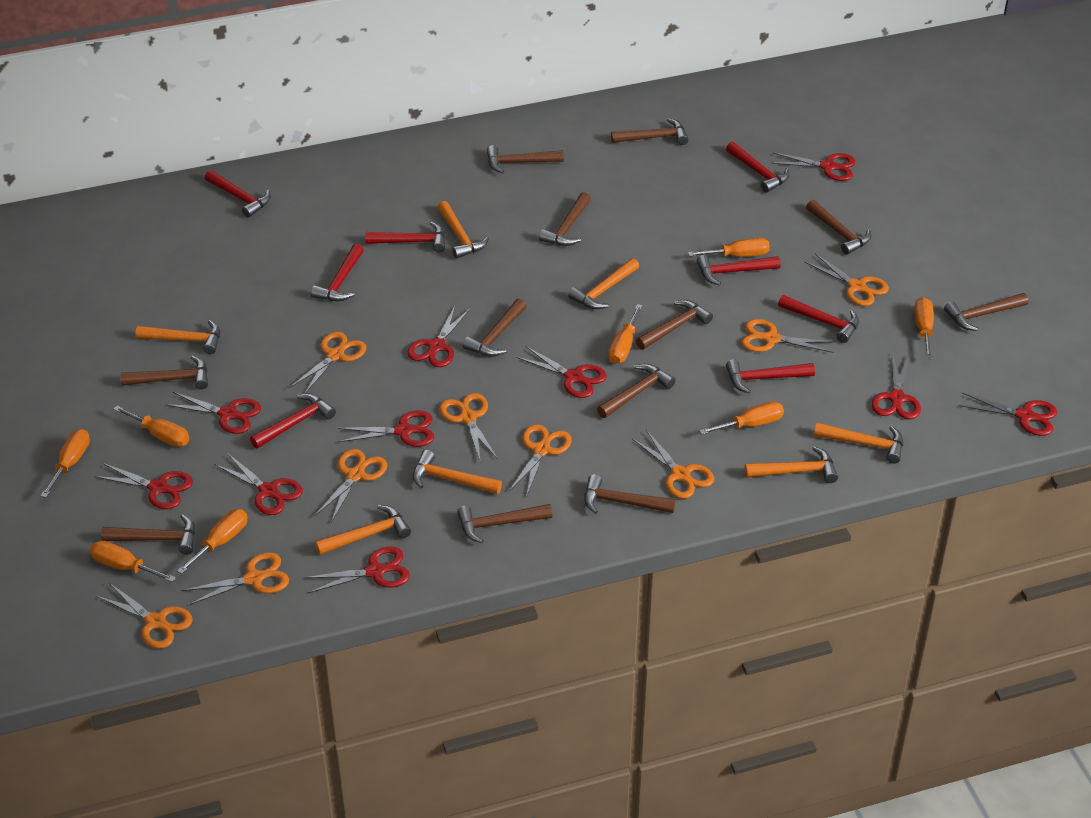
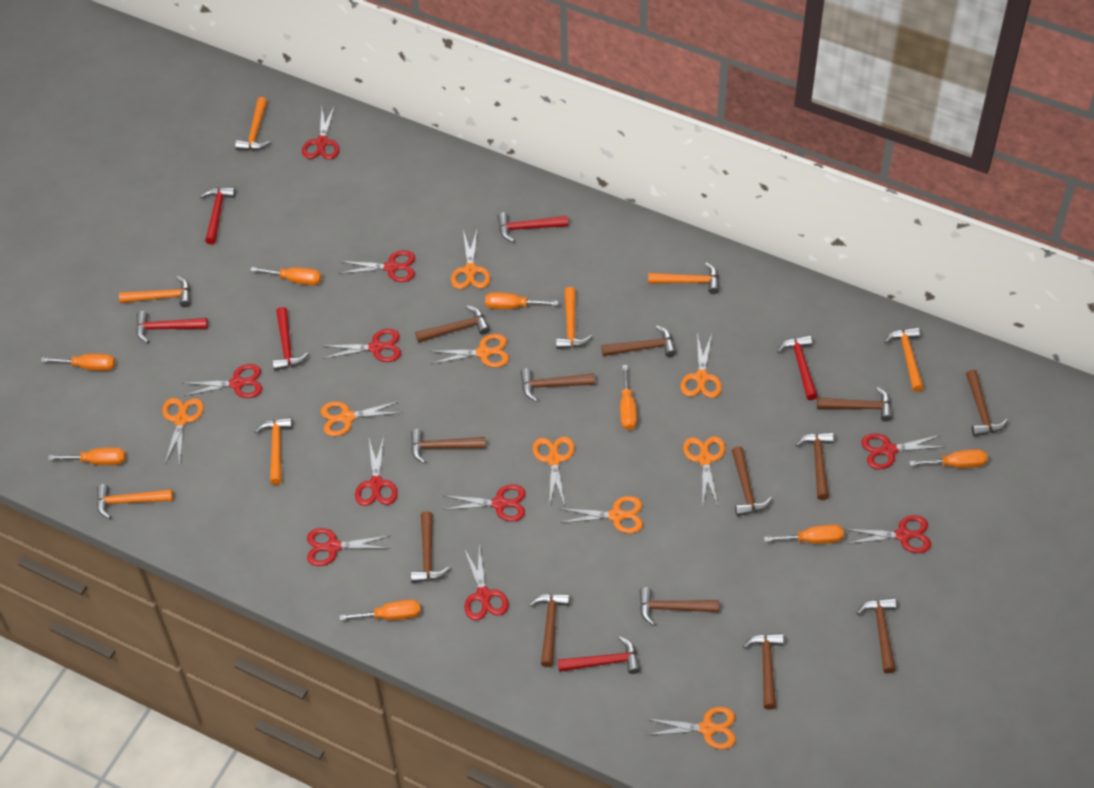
brown hammer: [101,514,195,555] [120,356,208,390] [457,504,552,543] [463,299,526,357] [487,145,564,173] [539,192,591,246] [584,474,676,514] [597,364,676,418] [611,118,689,145] [636,300,713,350] [806,200,871,255] [944,293,1028,331] = 12 -> [411,429,486,464] [411,511,450,583] [415,306,490,343] [521,369,595,402] [529,594,570,667] [601,326,676,357] [640,587,719,626] [732,446,772,516] [743,633,784,709] [796,432,834,500] [817,387,892,421] [857,598,896,673] [966,370,1008,437] = 13
red hammer: [205,170,271,217] [250,393,336,448] [311,244,364,301] [365,222,445,253] [697,255,781,286] [726,142,790,193] [726,359,815,393] [778,295,859,343] = 8 -> [136,311,208,343] [200,187,236,245] [272,307,309,371] [497,212,568,242] [558,636,640,674] [777,335,818,400] = 6

